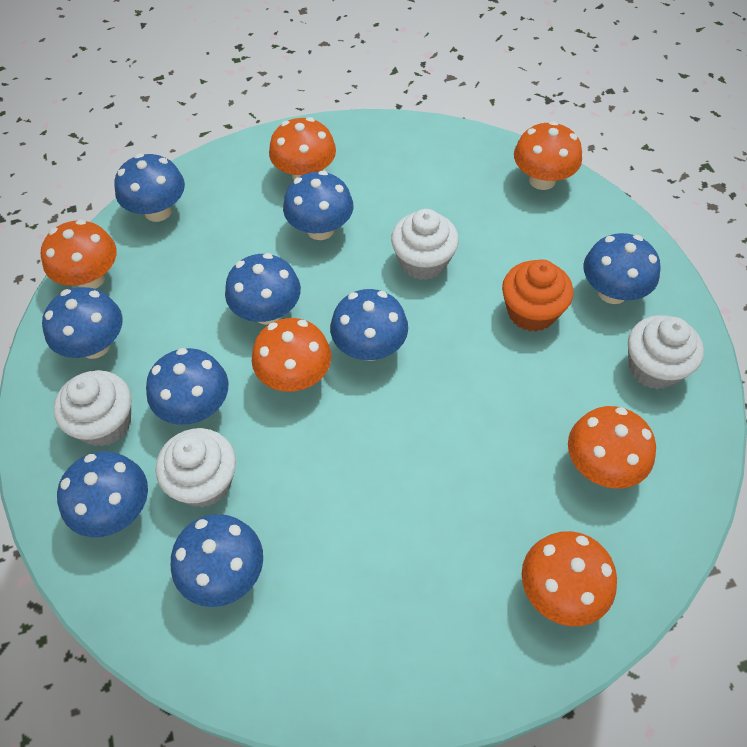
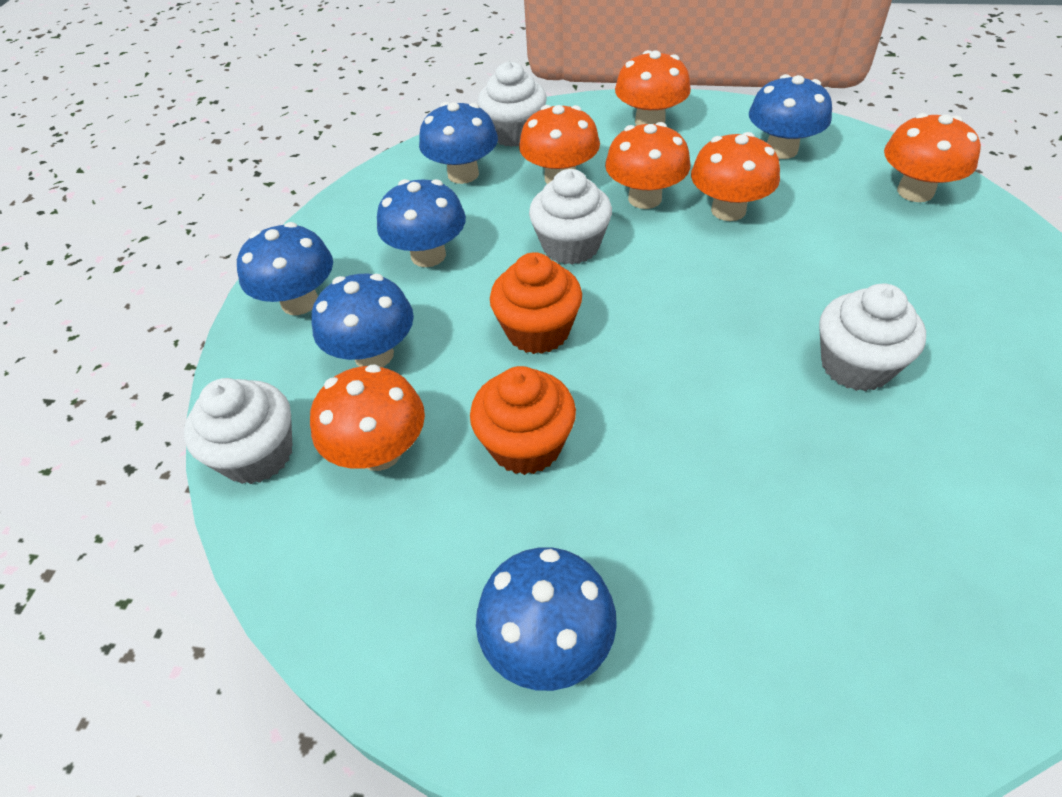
blue mushroom: [42,287,123,359] [57,451,148,537] [114,153,185,222] [146,348,229,425] [171,514,263,607] [225,253,301,325] [283,171,353,240] [330,289,408,361] [584,233,660,304] = 9 -> [237,222,333,315] [312,274,414,367] [377,179,466,267] [419,102,498,184] [476,547,617,691] [749,74,832,159] = 6
orange cupcake: [502,259,573,332] = 1 -> [470,366,576,475] [490,252,582,354] = 2

